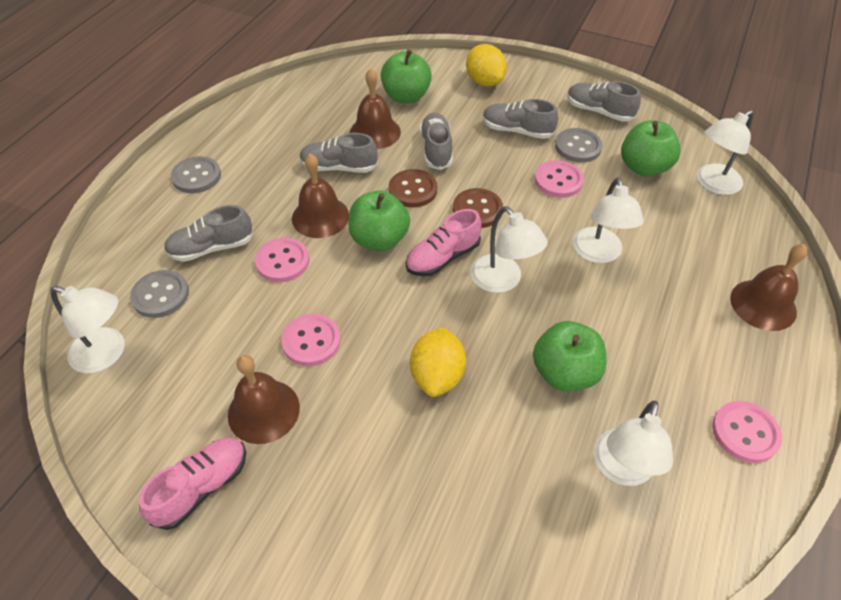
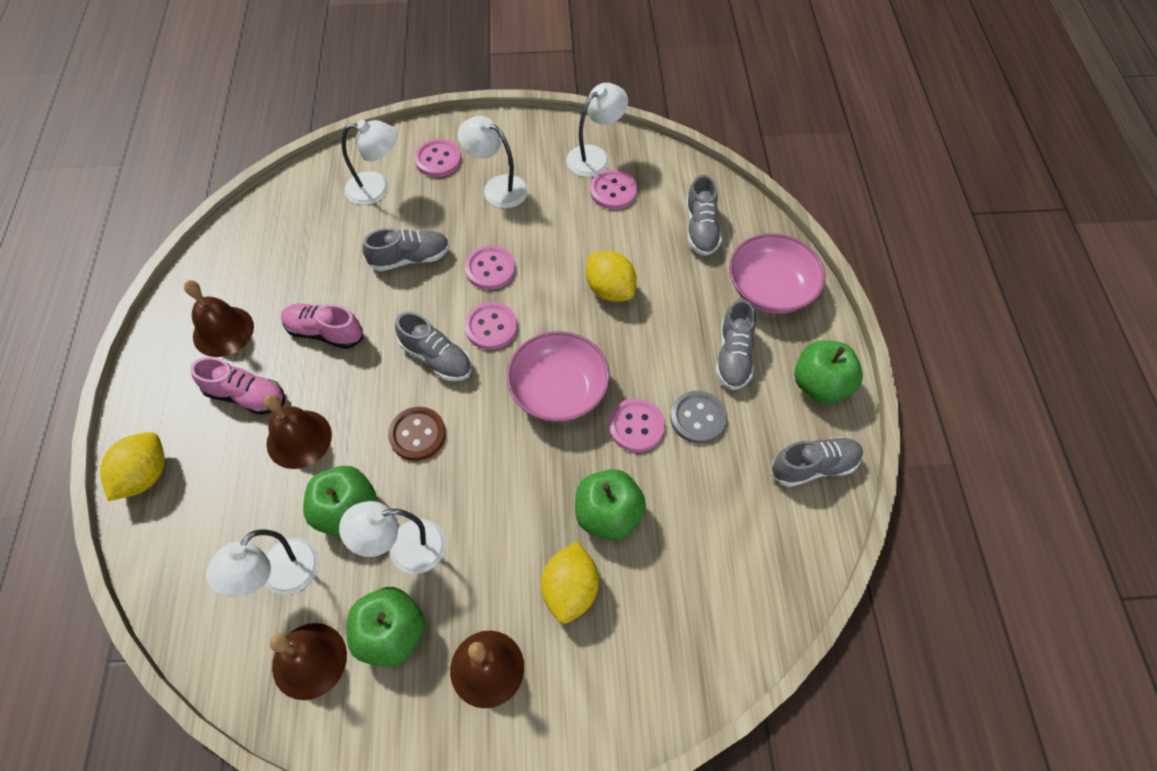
brown button: [389,169,437,208] [453,188,503,228] = 2 -> [388,407,446,461] = 1
grey button: [130,270,189,318] [171,156,221,193] [555,128,603,163] = 3 -> [670,391,727,444] = 1
pink bowl: none = 0 -> [507,331,610,422] [729,233,825,314] = 2
pink button: [255,238,310,282] [281,314,341,366] [535,160,584,198] [712,401,782,463] = 4 -> [414,139,461,177] [464,302,518,350] [465,245,516,290] [590,169,637,210] [609,398,665,452] = 5
yellow lemon: [410,327,466,397] [466,44,507,86] = 2 -> [100,432,165,501] [541,541,599,624] [586,251,637,302] = 3

